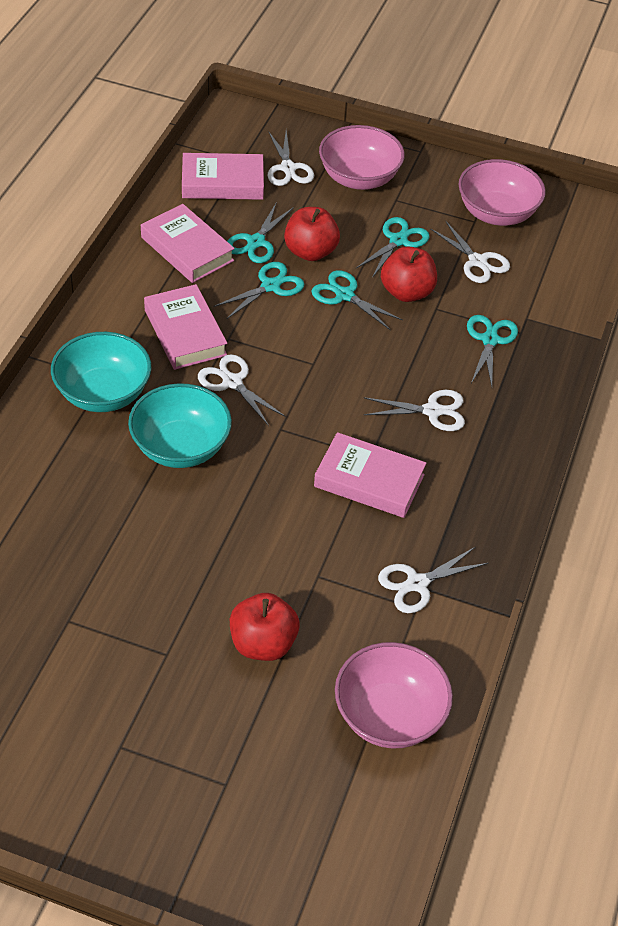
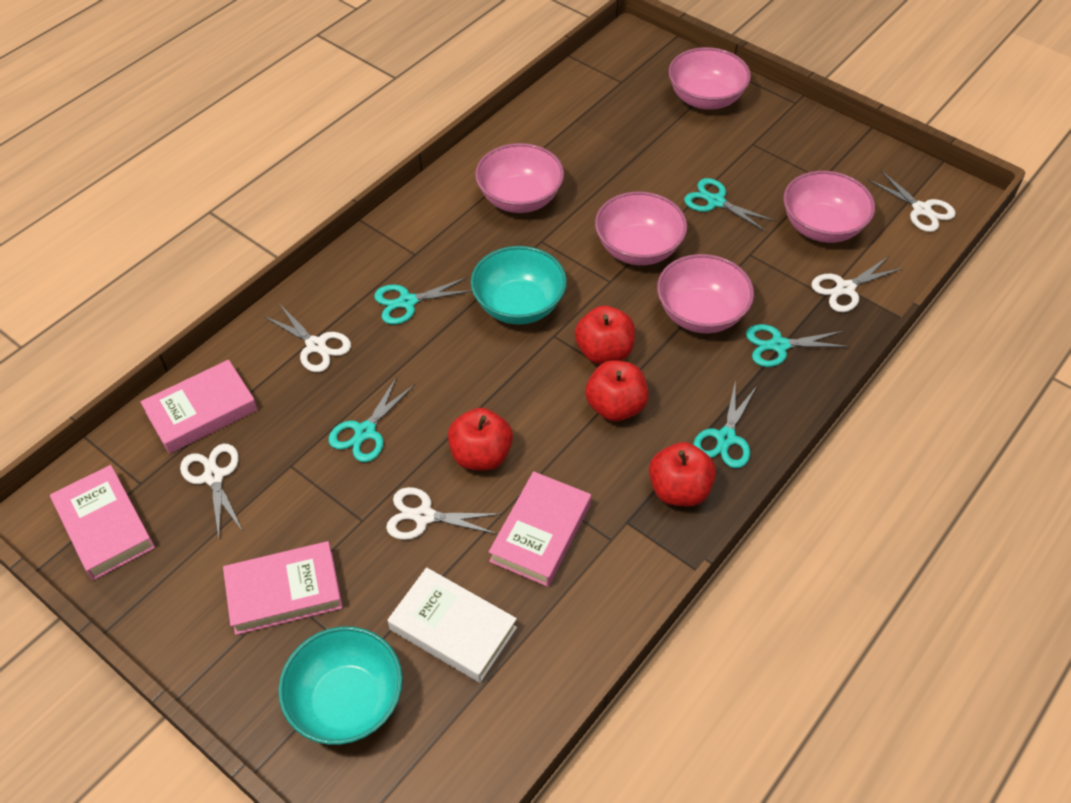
pink bowl: [319,125,405,190] [335,642,453,749] [458,159,546,226] = 3 -> [475,143,564,213] [595,192,687,265] [657,254,754,333] [668,47,751,110] [783,171,875,243] = 5
red apple: [230,593,299,661] [284,207,340,261] [381,246,437,302] = 3 -> [448,408,513,471] [575,306,635,364] [585,360,649,421] [649,442,716,507] = 4
white book: none = 0 -> [388,567,517,683] = 1

